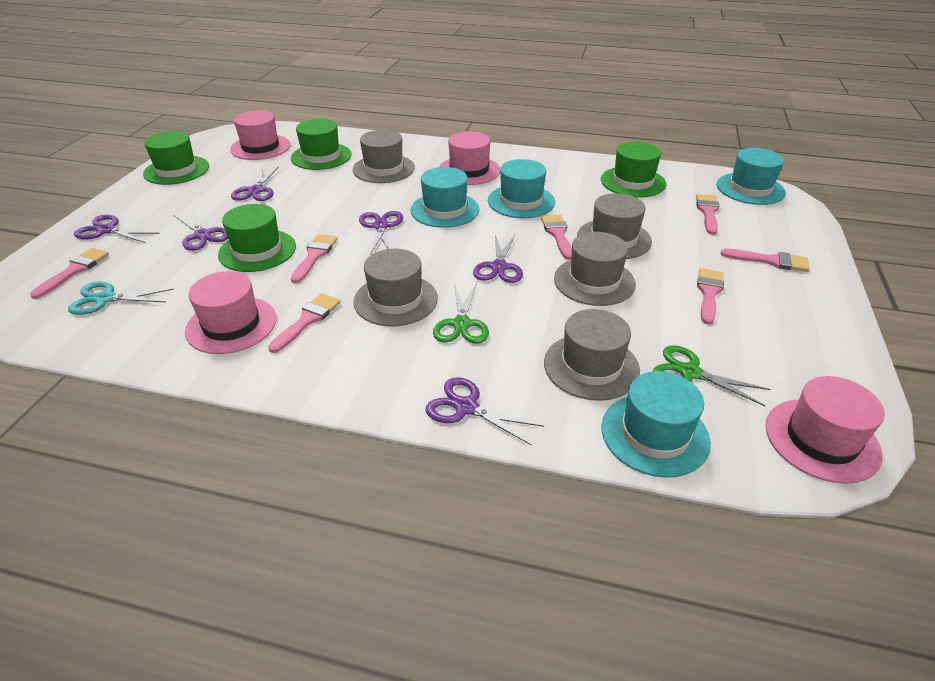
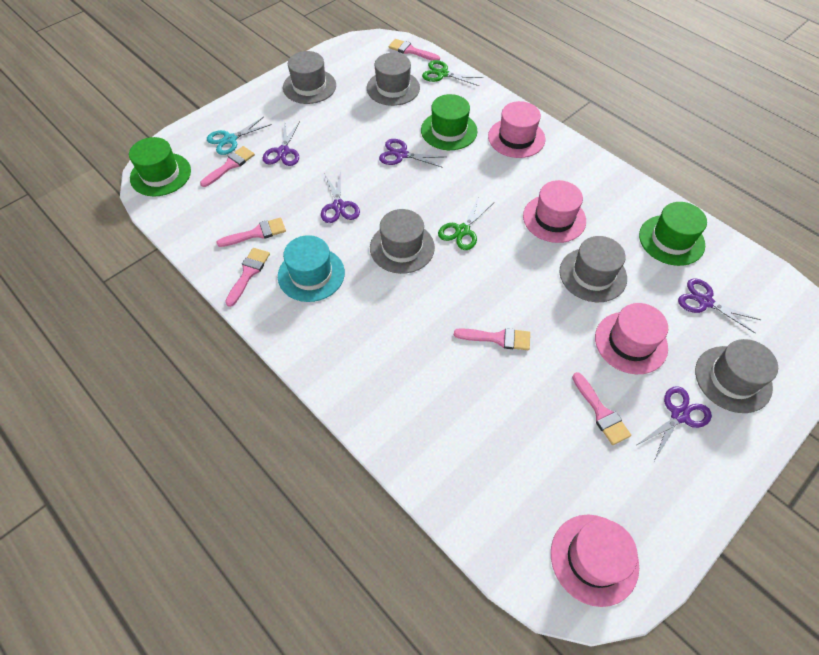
green hat: [143,131,209,185] [218,204,296,272] [291,119,352,170] [601,142,666,197] = 4 -> [129,137,191,196] [421,94,478,150] [639,202,707,266] = 3
pink brush: [30,248,109,299] [268,293,340,353] [291,234,338,283] [541,214,572,260] [696,194,719,235] [697,268,724,325] [721,248,810,272] = 7 -> [200,146,255,187] [217,217,286,247] [225,248,270,307] [389,39,440,61] [454,328,530,350] [572,372,631,445] = 6
purple scissors: [74,215,160,243] [174,208,228,251] [231,166,279,201] [359,211,403,255] [425,377,544,446] [473,235,523,283] = 6 -> [263,121,300,166] [321,171,360,223] [379,139,446,168] [637,386,712,461] [678,278,761,333] = 5
turquoise hat: [410,167,479,228] [488,159,555,218] [601,371,711,478] [717,148,786,205] = 4 -> [278,235,345,302] = 1

